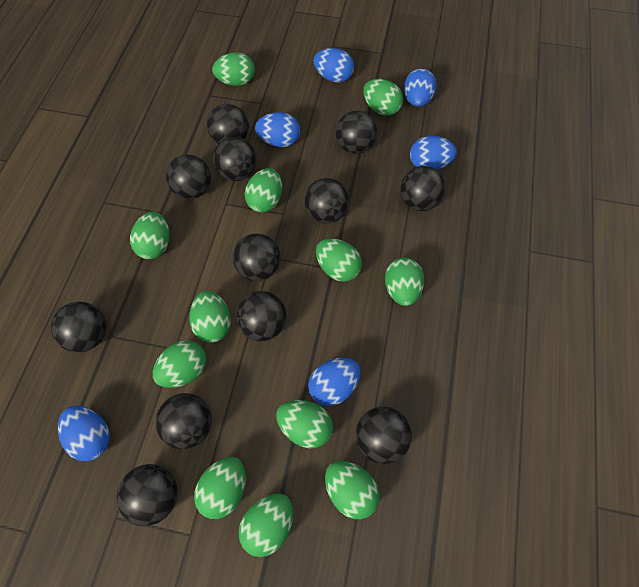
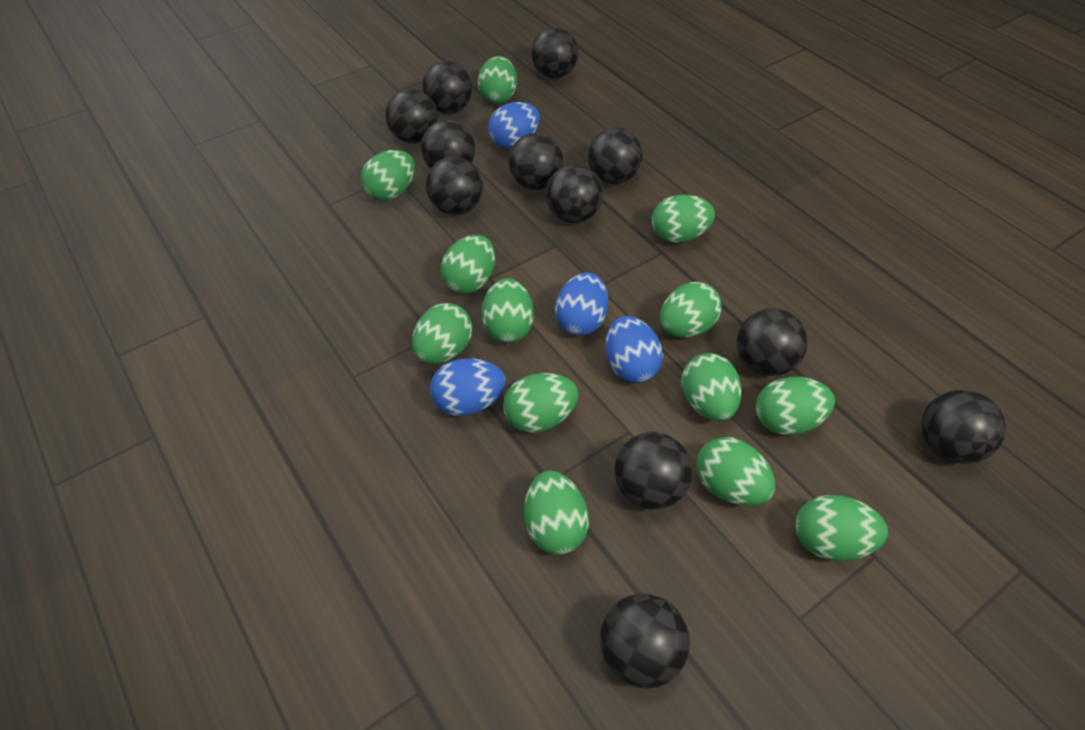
blue egg: [58,406,110,461] [255,112,300,147] [308,358,361,406] [313,48,354,83] [404,68,437,107] [410,136,457,170] = 6 -> [430,358,505,416] [488,102,540,149] [555,272,608,336] [605,316,663,383] = 4
green egg: [130,212,169,259] [153,340,206,388] [189,291,231,343] [194,457,246,519] [212,52,255,86] [239,493,293,557] [245,168,282,213] [276,400,333,448] [316,238,362,282] [325,461,379,519] [363,79,403,116] [385,257,424,306] = 12 -> [361,150,415,201] [412,303,472,364] [441,235,495,294] [478,56,517,104] [481,278,534,343] [503,373,578,433] [524,471,589,555] [652,195,715,243] [660,282,722,337] [681,353,742,421] [696,437,775,506] [756,377,835,435] [796,495,888,561] = 13

